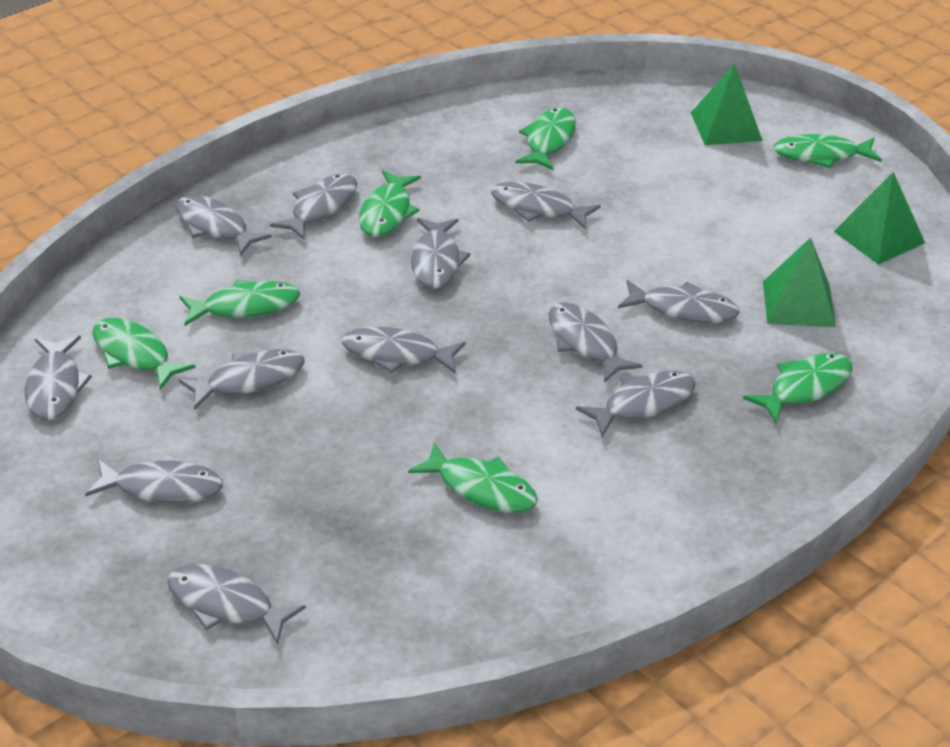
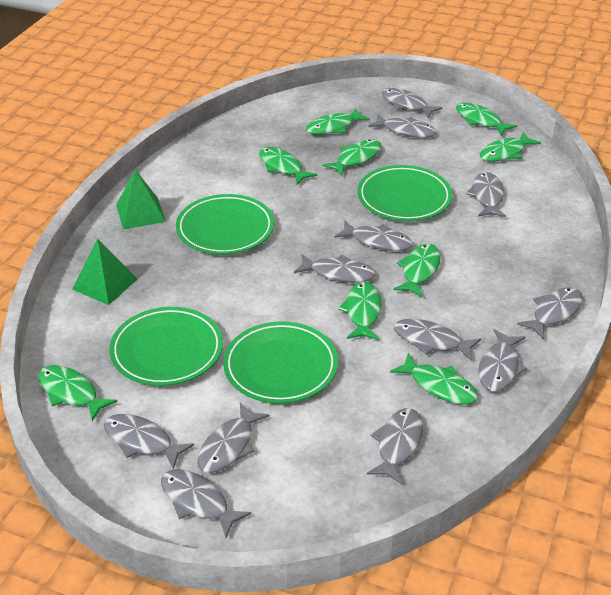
green fish: [92,318,196,390] [179,279,300,326] [359,170,421,237] [408,442,538,513] [515,107,576,170] [743,353,852,424] [773,134,882,169] = 7 -> [38,365,118,421] [259,147,317,185] [306,108,370,135] [323,140,382,176] [338,281,382,340] [390,353,478,405] [394,244,440,297] [456,103,517,136] [480,132,541,162] = 9
green plate: none = 0 -> [110,307,223,386] [176,194,274,255] [223,321,338,403] [357,165,452,221] = 4
green pyramid: [691,63,763,145] [763,237,836,327] [834,172,925,265] = 3 -> [72,239,137,305] [116,170,166,229] = 2

